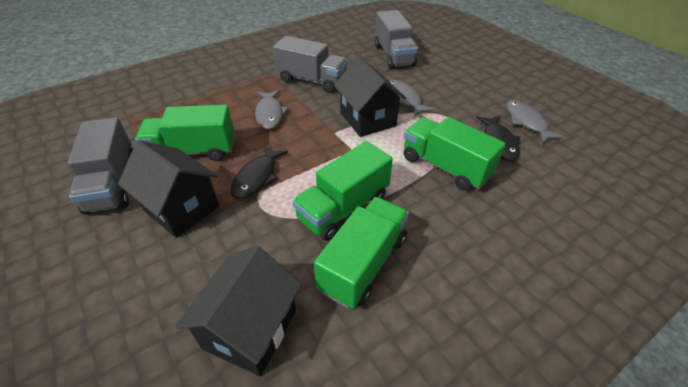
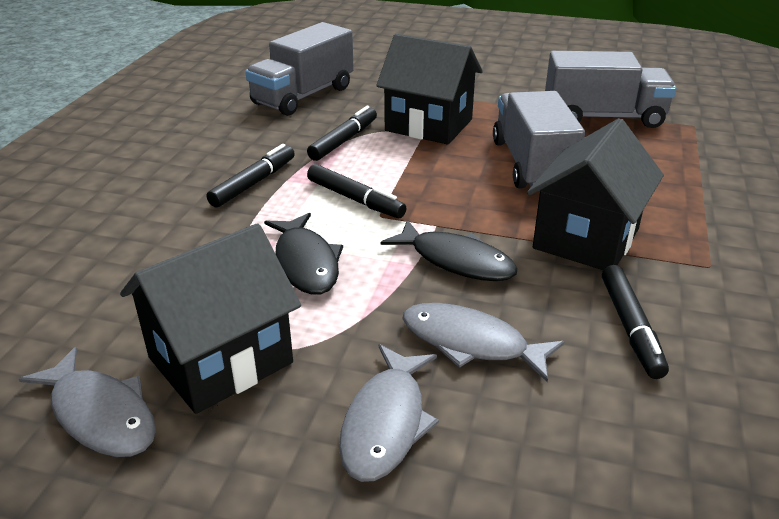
black marker: none = 0 -> [207,144,295,208] [307,106,377,161] [307,164,406,218] [602,265,669,379] = 4
green truck: [135,105,235,161] [292,141,393,241] [314,197,409,309] [404,117,506,191] = 4 -> none = 0

